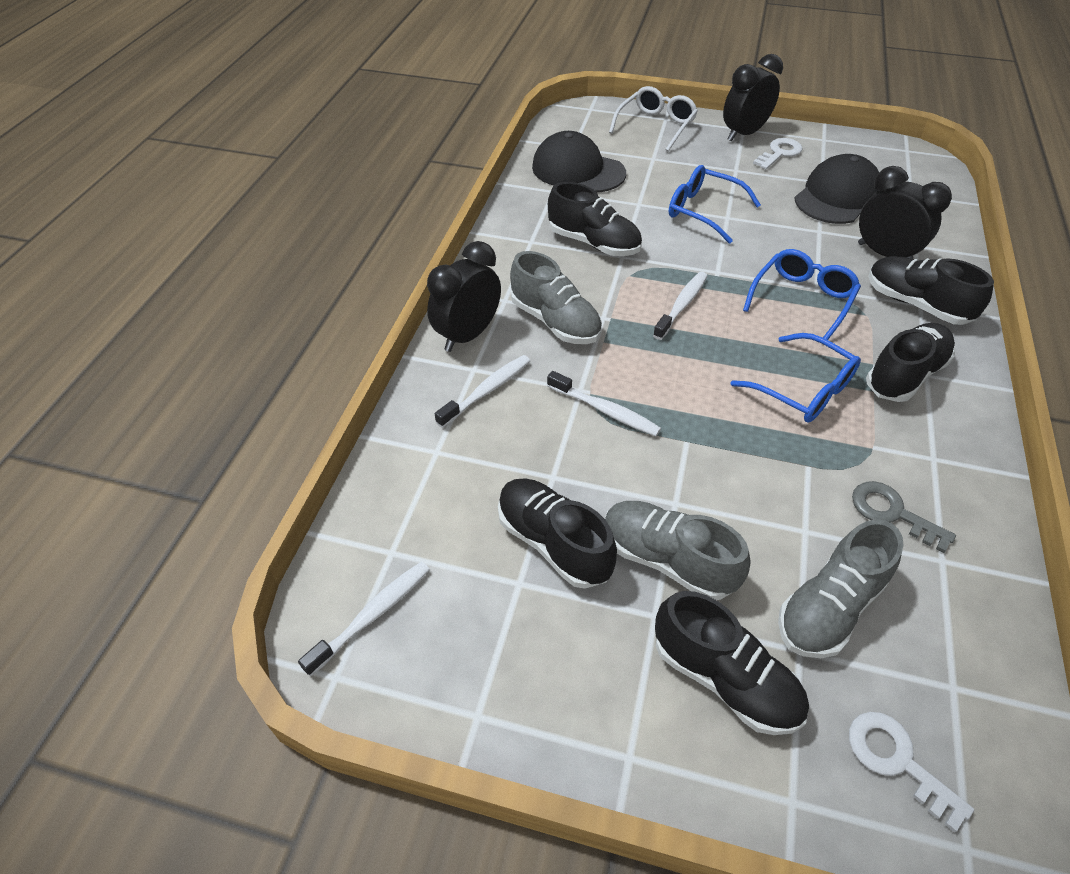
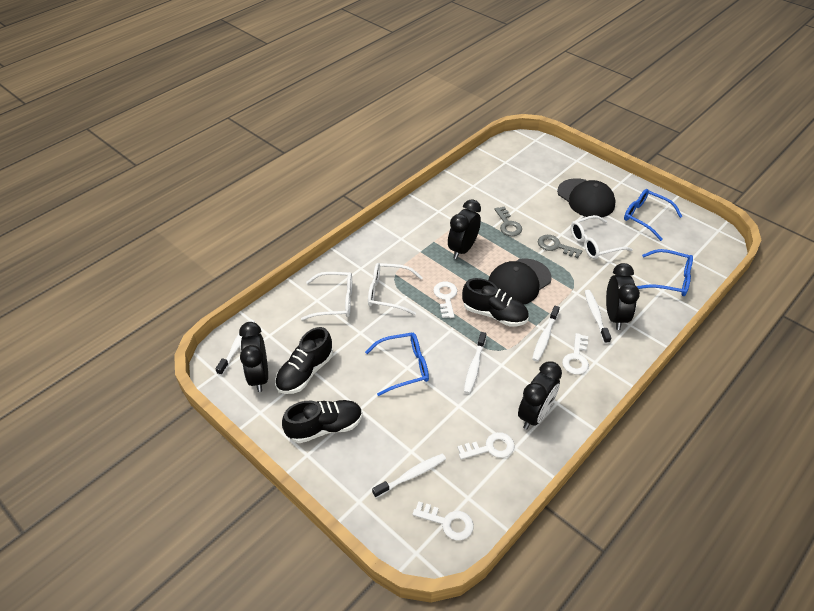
black clock: [427,241,501,352] [723,54,783,141] [858,166,952,260] = 3 -> [239,322,268,392] [448,199,481,259] [518,361,562,430] [606,263,640,330] = 4
black shoe: [498,478,617,589] [548,182,642,256] [655,591,809,735] [866,323,955,402] [868,256,994,325] = 5 -> [275,327,333,394] [282,400,362,443] [462,278,529,327] = 3
grey key: [852,481,956,553] = 1 -> [494,207,522,236] [538,235,582,258] = 2
grey shoe: [510,251,602,344] [605,501,751,600] [778,519,904,658] = 3 -> none = 0
white glasses: [609,86,698,151] = 1 -> [301,272,352,320] [368,263,423,315] [571,215,633,259] = 3
white key: [753,138,803,169] [849,712,974,833] = 2 -> [413,501,474,540] [433,281,457,318] [457,432,515,460] [562,333,589,375] = 4
white toothbrush: [298,561,430,676] [435,355,530,428] [547,371,661,436] [653,272,707,340] = 4 -> [216,319,255,375] [372,453,446,498] [464,332,486,394] [532,306,560,362] [585,290,611,344] = 5

